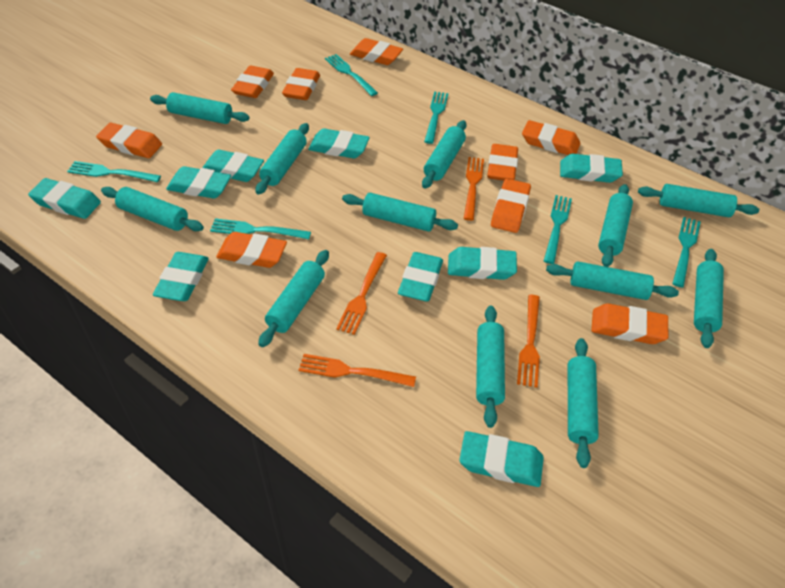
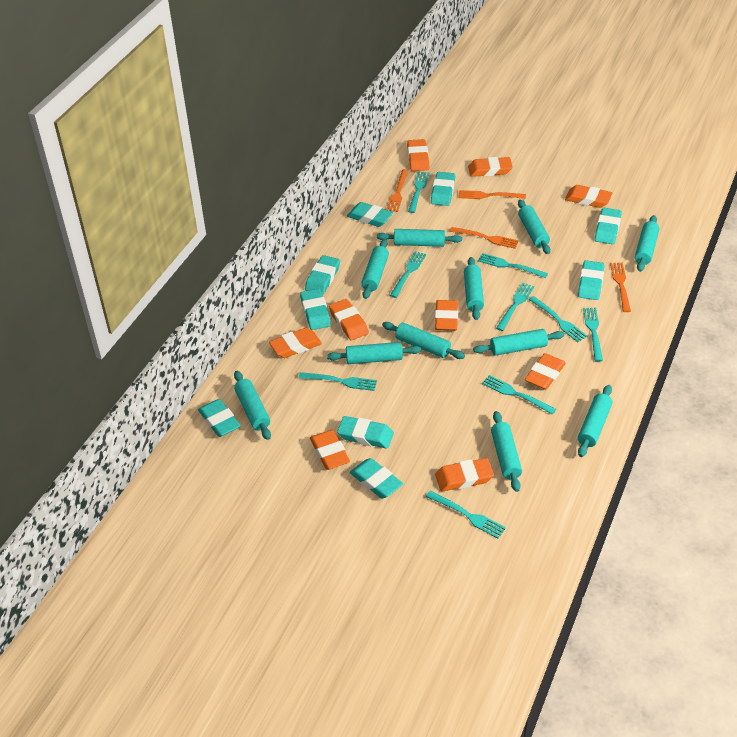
turquoise fork: [67,161,161,182] [210,218,311,239] [325,54,378,96] [424,91,448,144] [544,195,572,264] [672,217,701,287] = 6 -> [299,372,377,391] [390,251,426,298] [408,171,429,213] [426,491,506,539] [478,253,548,278] [482,375,556,415] [496,283,534,331] [529,296,587,342] [583,308,603,361] = 9
turquoise rolling pin: [101,187,204,231] [150,92,250,124] [256,123,309,195] [258,250,329,347] [342,193,458,232] [422,120,466,189] [476,306,505,428] [546,261,679,300] [568,338,599,468] [598,184,633,267] [638,184,759,217] [694,249,724,348] = 12 -> [234,371,271,440] [327,342,421,364] [361,239,389,299] [377,229,462,247] [382,322,465,359] [464,257,484,320] [473,329,564,356] [491,411,522,492] [518,200,551,254] [578,385,613,457] [635,215,659,272] = 11

